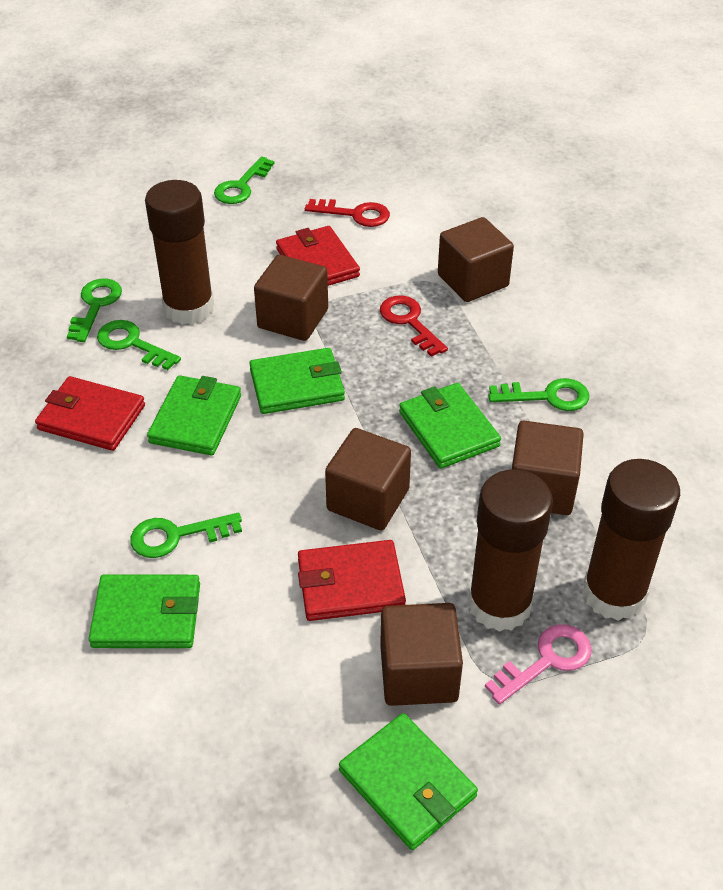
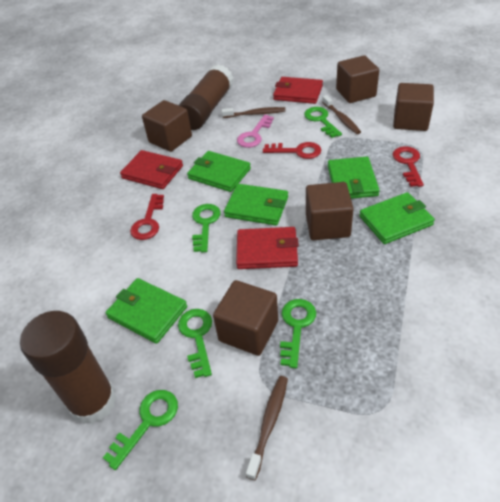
brown glue stick: [145,180,214,325] [468,469,553,632] [582,459,680,621] = 3 -> [20,311,117,424] [178,64,234,130] = 2
brown toothbrush: none = 0 -> [222,107,285,118] [246,376,288,480] [322,95,361,134] = 3
red key: [305,199,390,227] [380,295,448,357] = 2 -> [130,194,164,240] [263,142,321,159] [393,146,424,187] = 3

